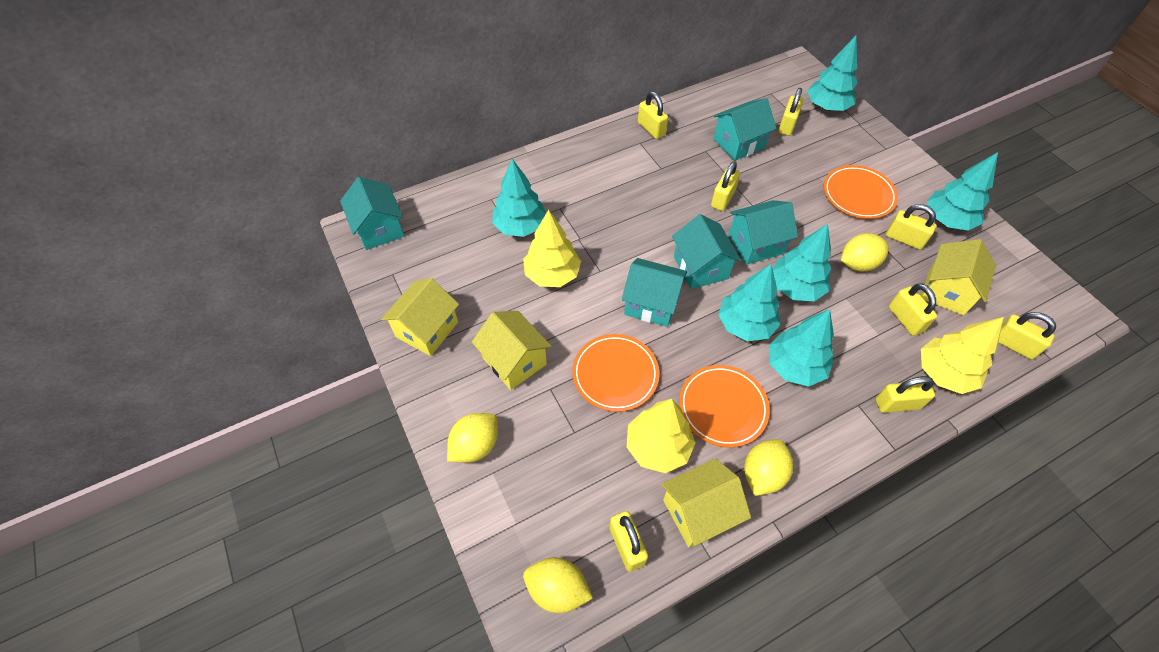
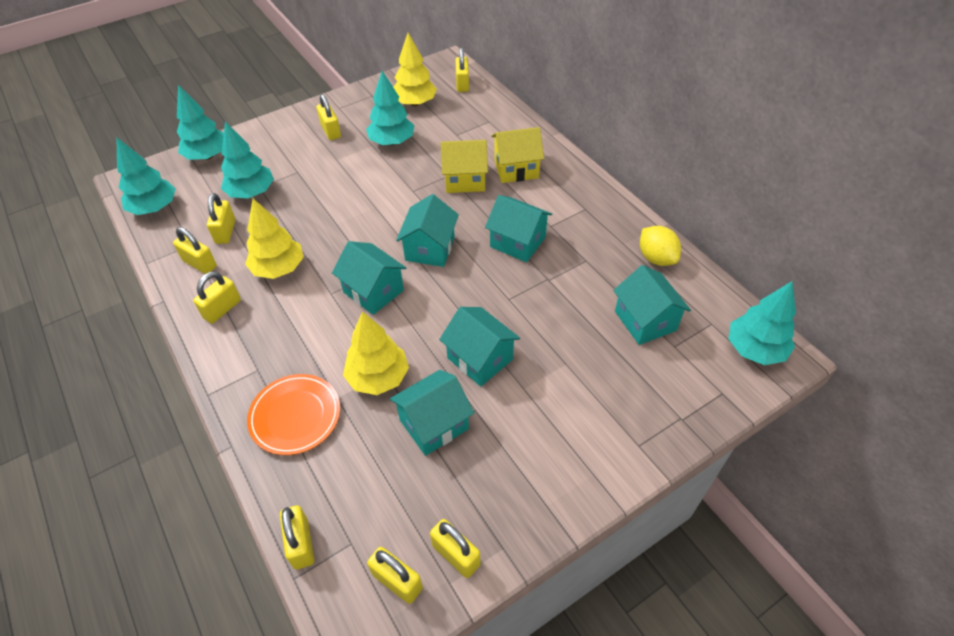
orange plate: [572,334,659,412] [679,365,770,448] [824,165,898,219] = 3 -> [247,374,340,455] = 1
turquoise house: [340,177,405,250] [622,258,687,327] [672,214,741,289] [713,98,777,161] [729,200,798,265] = 5 -> [332,241,406,315] [390,370,474,456] [396,194,459,267] [439,307,520,387] [485,195,552,262] [613,265,691,345] = 6
turquoise tree: [492,159,546,237] [718,264,781,341] [769,309,834,387] [772,224,831,301] [807,36,858,111] [927,152,998,231] = 6 -> [116,137,176,215] [177,85,224,160] [221,122,274,198] [366,71,414,146] [729,281,796,365] = 5
yellow house: [381,278,459,356] [472,311,552,390] [661,458,751,547] [921,239,996,315] = 4 -> [441,140,488,193] [491,127,544,183] = 2
yellow lemon: [447,413,498,463] [523,558,593,613] [744,439,793,496] [841,233,889,271] = 4 -> [640,226,681,266] = 1

